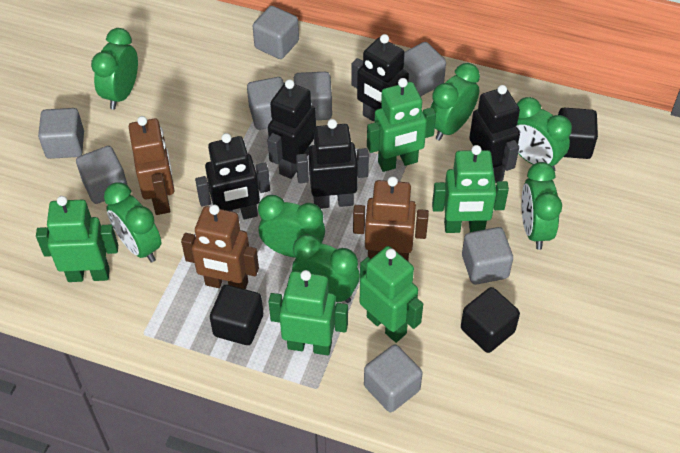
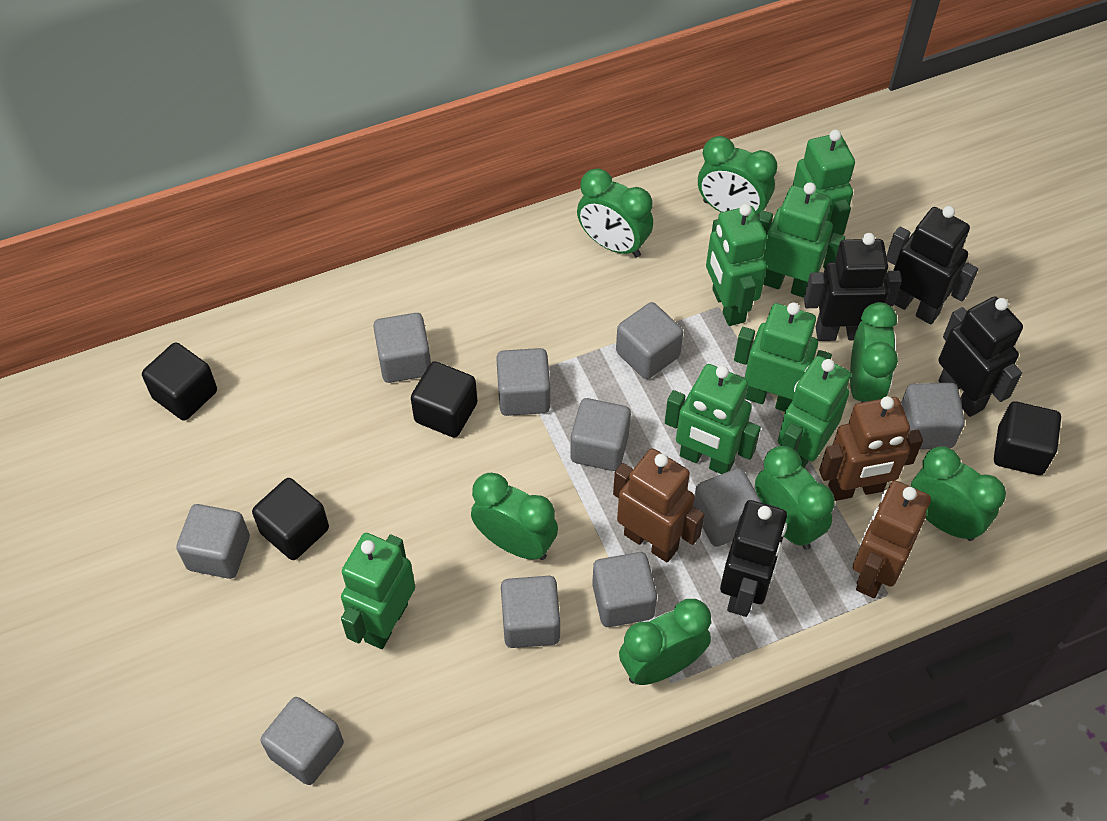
black cube: [210,285,263,345] [461,287,520,353] [558,108,598,159] = 3 -> [142,342,217,421] [252,478,329,560] [411,361,477,438] [994,401,1061,475] = 4
black robot: [195,133,270,219] [267,79,316,179] [296,119,369,209] [351,34,409,121] [469,85,520,183] = 5 -> [720,500,787,617] [804,233,902,341] [887,206,978,324] [938,296,1023,417] = 4
green robot: [36,196,118,282] [269,270,348,355] [360,246,423,343] [367,78,436,172] [432,145,509,233] = 5 -> [341,533,415,649] [665,364,761,474] [706,204,767,326] [734,302,832,412] [758,182,846,298] [778,356,851,468] [793,130,855,249] = 7
grey cube: [38,108,84,159] [76,146,128,204] [247,77,284,130] [252,6,299,59] [294,72,332,120] [364,344,423,412] [403,42,446,96] [462,227,513,284] = 8 -> [176,504,250,579] [261,697,344,785] [373,313,431,383] [496,348,550,416] [501,576,560,648] [570,398,631,471] [592,552,657,627] [616,302,683,379] [693,468,762,547] [901,383,965,449] = 10

